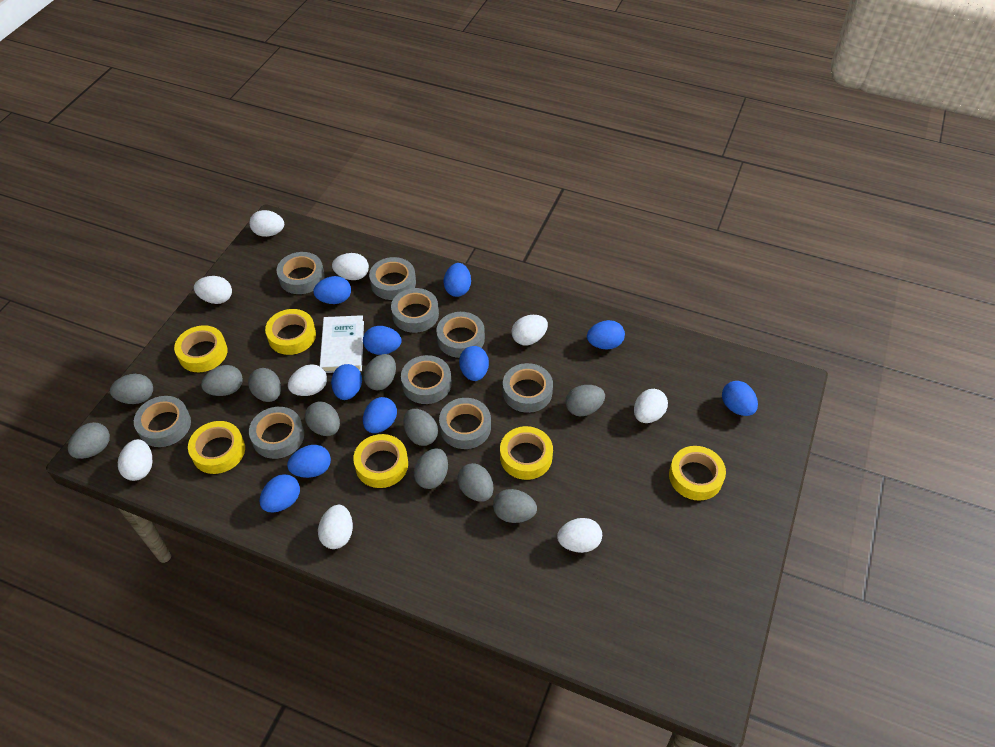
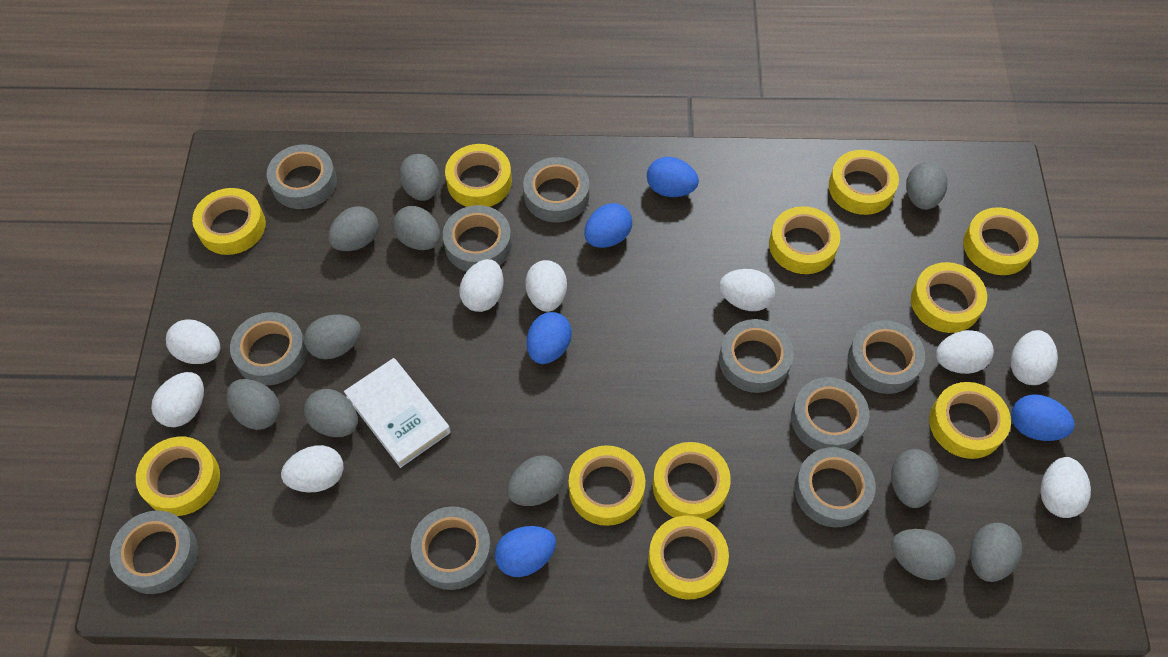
blue egg: [260,474,300,512] [287,445,331,478] [313,276,351,304] [331,364,362,400] [363,326,402,355] [363,397,397,433] [443,263,471,297] [459,346,489,381] [587,320,625,349] [722,381,758,416] = 10 -> [495,526,556,577] [527,312,572,364] [584,203,632,248] [647,157,699,197] [1011,394,1075,441] = 5
grey tape: [134,396,191,447] [249,407,304,459] [277,252,325,294] [369,257,416,300] [391,288,439,333] [401,355,452,404] [436,312,485,358] [439,398,491,449] [503,363,553,413] = 9 -> [110,510,198,594] [230,312,307,385] [267,144,337,209] [411,506,492,590] [443,205,512,272] [523,157,589,222] [719,319,794,393] [791,377,869,451] [794,447,876,527] [848,320,925,394] = 10
yellow tape: [174,325,227,372] [188,421,245,474] [265,309,316,355] [353,434,408,488] [500,426,553,480] [669,446,726,501] = 6 -> [136,437,220,516] [192,188,266,255] [445,144,512,207] [569,445,645,526] [648,516,729,599] [653,442,731,520] [769,206,840,274] [829,150,899,215] [911,262,987,333] [929,382,1011,459] [963,207,1039,275] = 11

